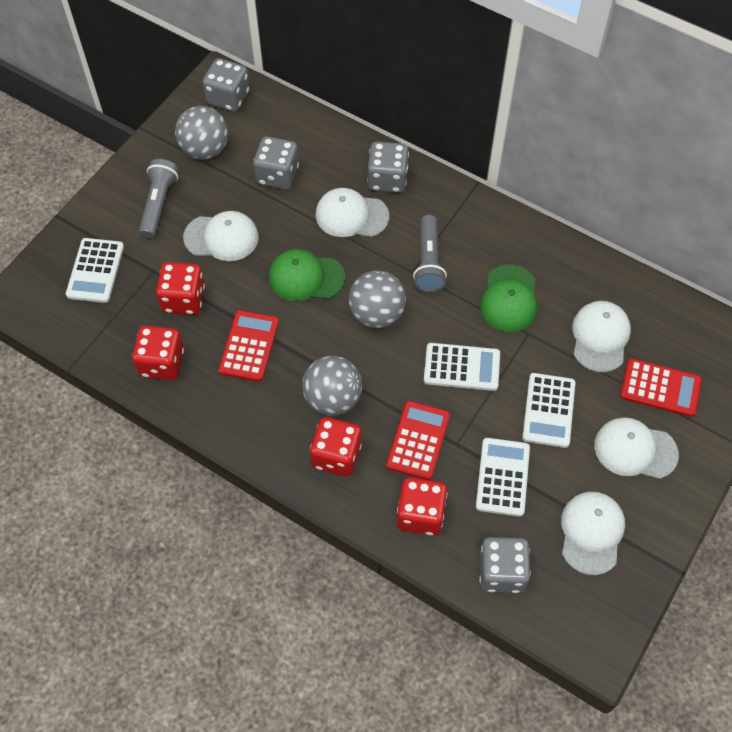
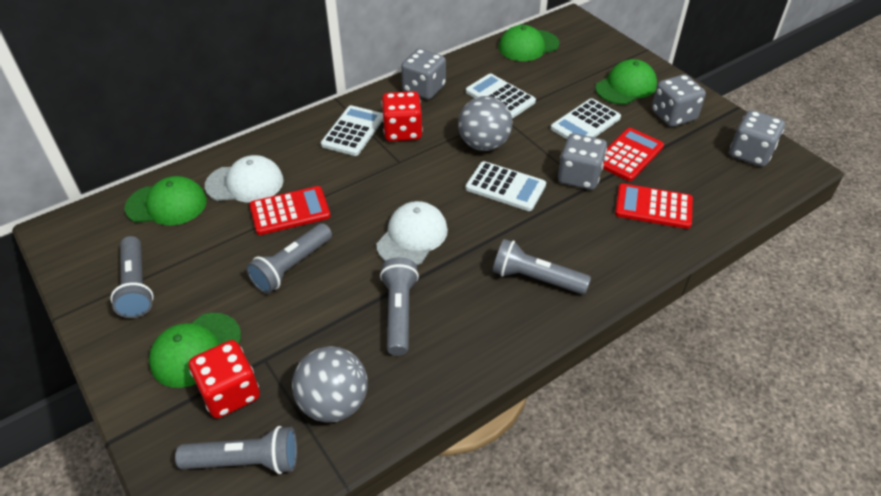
green cap: [269,249,345,301] [480,265,537,332] = 2 -> [124,176,207,225] [149,313,241,388] [499,25,560,61] [595,59,657,105] = 4
grey ball: [175,106,229,160] [302,356,362,416] [349,270,406,328] = 3 -> [292,346,367,422] [458,96,512,151] = 2
grey flashlight: [139,159,179,239] [413,215,447,292] = 2 -> [110,236,154,318] [175,426,297,474] [246,223,332,294] [380,257,419,356] [493,239,591,295] = 5
red dice: [132,325,184,380] [156,262,205,315] [310,417,362,477] [397,477,447,536] = 4 -> [189,340,260,418] [381,91,423,141] = 2
white cap: [183,211,259,261] [316,188,389,237] [561,492,625,575] [572,301,631,373] [594,417,679,479] = 5 -> [205,155,284,203] [377,201,448,265] = 2

